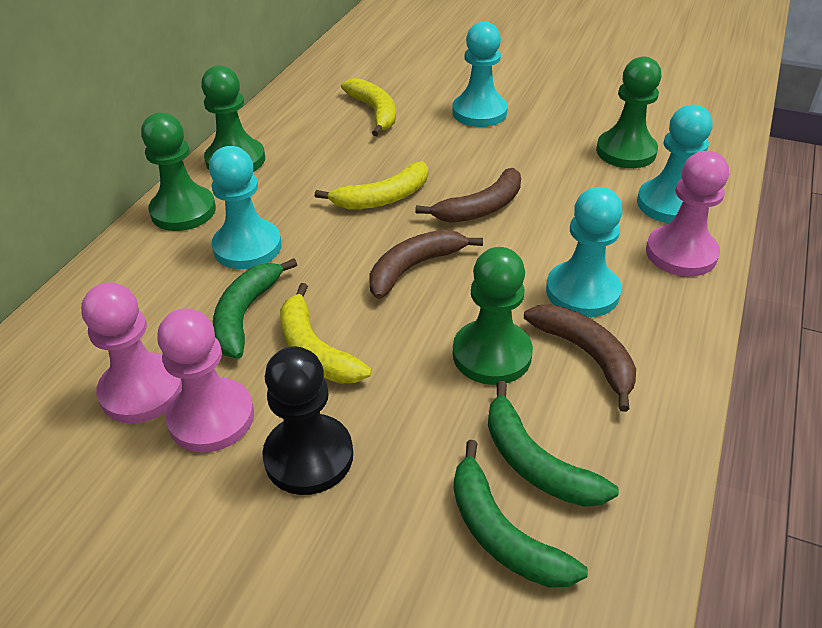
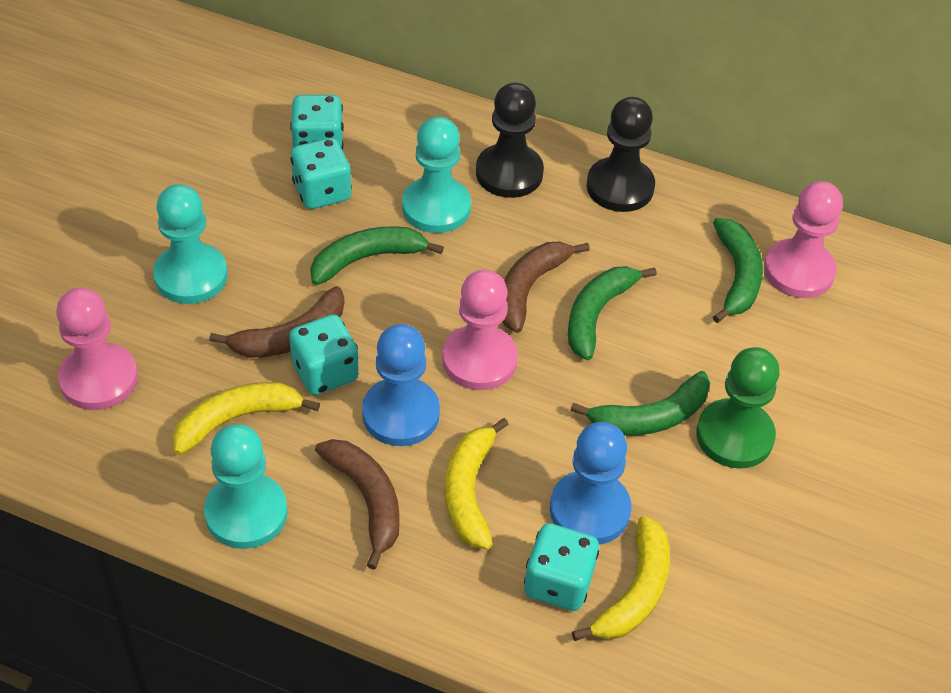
black pawn: [262,346,353,495] = 1 -> [476,82,544,198] [587,97,655,212] = 2
blue pawn: none = 0 -> [362,324,440,446] [550,422,631,545] = 2
green banana: [213,258,297,359] [454,440,588,588] [488,381,619,507] = 3 -> [310,226,444,285] [568,266,657,360] [571,371,710,436] [713,218,763,323] = 4
green pawn: [141,113,216,231] [201,65,265,172] [453,247,533,385] [596,56,661,168] = 4 -> [696,347,780,469] = 1
turquoise dice: none = 0 -> [289,314,359,395] [290,95,344,149] [290,138,352,209] [524,523,599,611] = 4
turquoise pawn: [209,146,282,269] [452,21,508,127] [546,187,623,317] [637,104,713,223] = 4 -> [153,184,228,304] [204,424,288,549] [402,116,471,233] = 3

